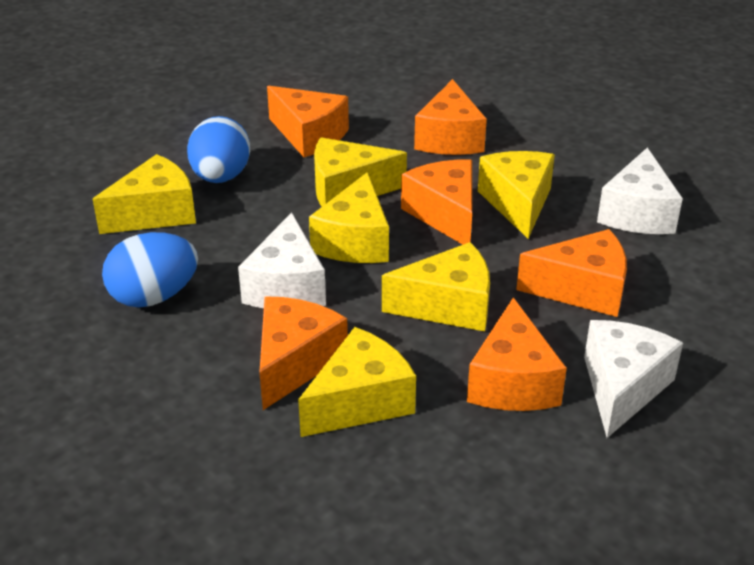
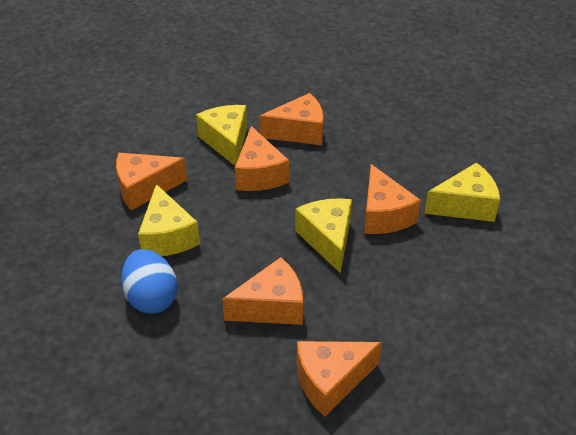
blue egg: [102,232,198,307] [187,116,250,183] = 2 -> [121,249,178,314] = 1
white cheese: [238,212,326,308] [584,320,683,438] [597,147,683,234] = 3 -> none = 0
yellow cheese: [93,154,196,234] [298,327,416,437] [309,172,389,263] [314,138,407,207] [382,242,490,331] [478,151,555,239] = 6 -> [138,184,200,256] [196,105,247,166] [295,198,352,273] [424,163,500,222] = 4

